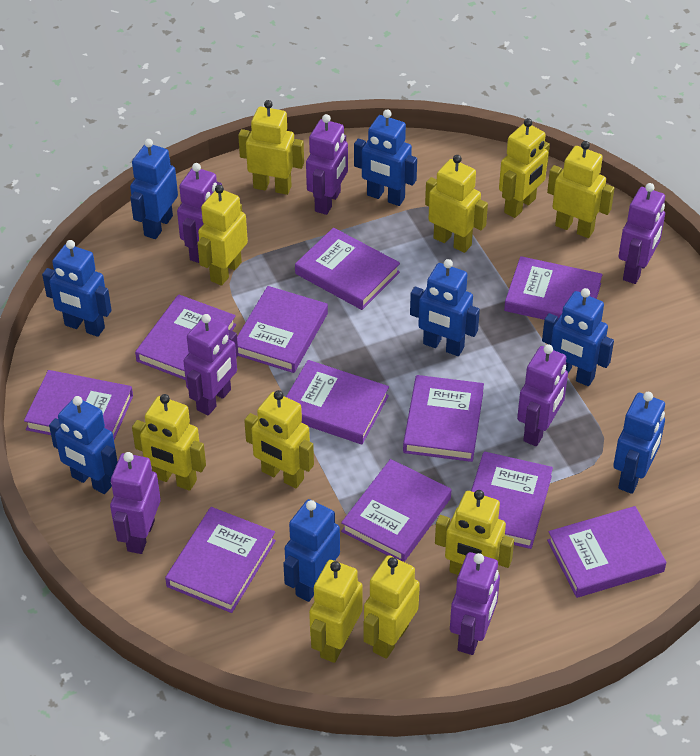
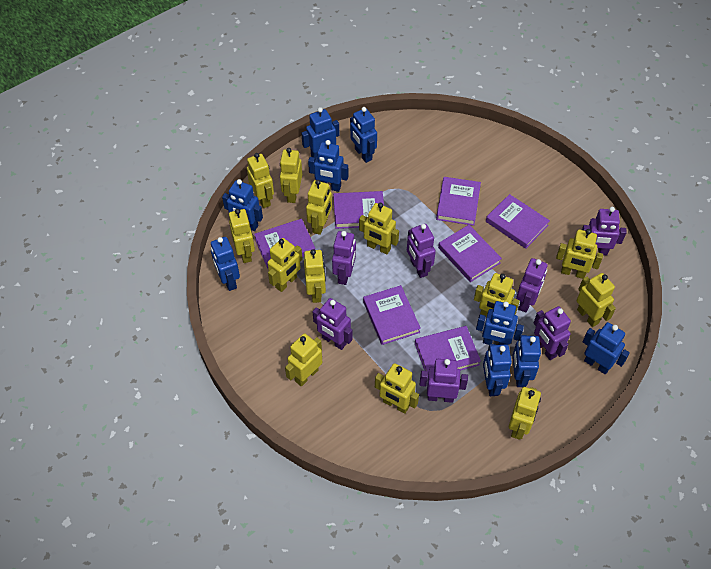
blue robot: [42,240,112,337] [49,396,118,494] [130,139,178,239] [283,499,340,602] [354,109,417,206] [410,259,480,356] [542,288,614,386] [613,392,665,494] = 8 -> [211,237,240,291] [222,179,263,231] [301,107,339,159] [308,140,348,192] [350,107,377,163] [476,301,524,345] [483,344,512,396] [513,335,541,387] [582,322,630,375] = 9
purple book: [24,370,133,439] [135,294,236,380] [165,507,276,613] [237,286,328,373] [286,360,389,444] [295,228,400,310] [341,459,451,562] [403,375,484,462] [471,451,553,549] [504,256,603,320] [547,506,666,598] = 11 -> [254,219,315,268] [333,191,384,229] [363,285,421,345] [415,326,481,374] [436,177,481,226] [438,225,502,282] [486,194,550,249] = 7
yellow robot: [132,394,206,491] [197,185,248,286] [238,100,304,195] [244,390,314,488] [309,560,363,663] [363,555,420,659] [425,155,488,253] [435,490,514,575] [499,118,550,218] [547,141,614,238] = 10 -> [229,209,255,263] [247,153,274,208] [268,238,302,292] [280,148,302,203] [285,333,322,387] [304,249,326,303] [306,180,332,235] [359,203,399,254] [375,363,419,414] [474,273,520,317] [509,387,541,440] [556,229,603,279] [577,273,616,327] = 13

